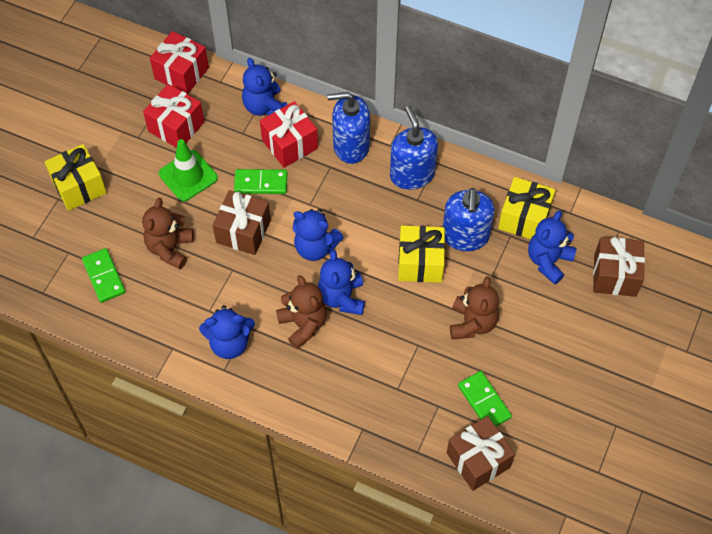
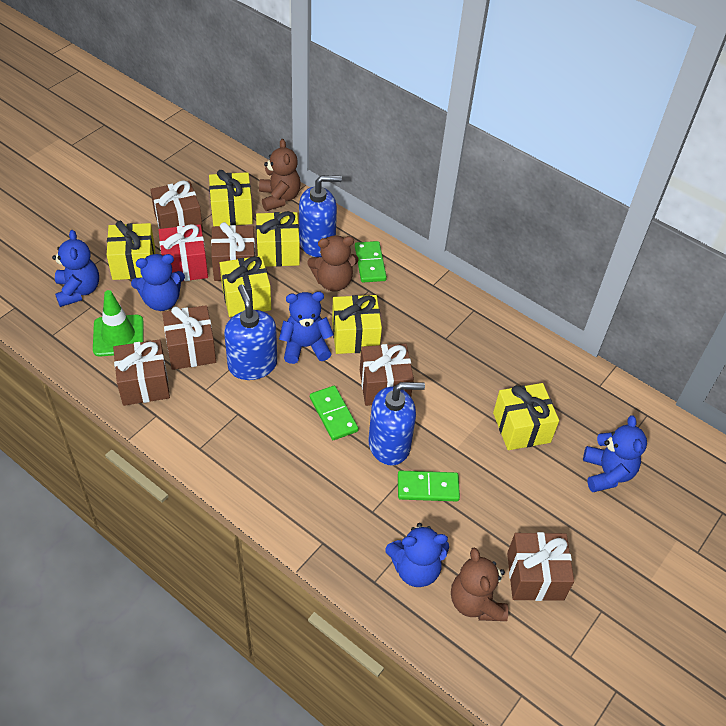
brown gift: [213,190,271,255] [447,416,515,491] [593,237,645,297] = 3 -> [113,339,170,406] [150,181,203,232] [162,305,216,370] [211,222,255,281] [360,344,414,406] [507,532,574,601] = 6
red gift: [143,84,204,148] [150,31,209,95] [260,101,318,168] = 3 -> [159,224,208,281] = 1
yellow gift: [45,144,107,211] [398,226,445,283] [498,177,555,239] = 3 -> [107,221,155,280] [209,170,253,226] [220,256,271,317] [256,211,300,267] [332,295,382,354] [493,383,559,450] = 6

